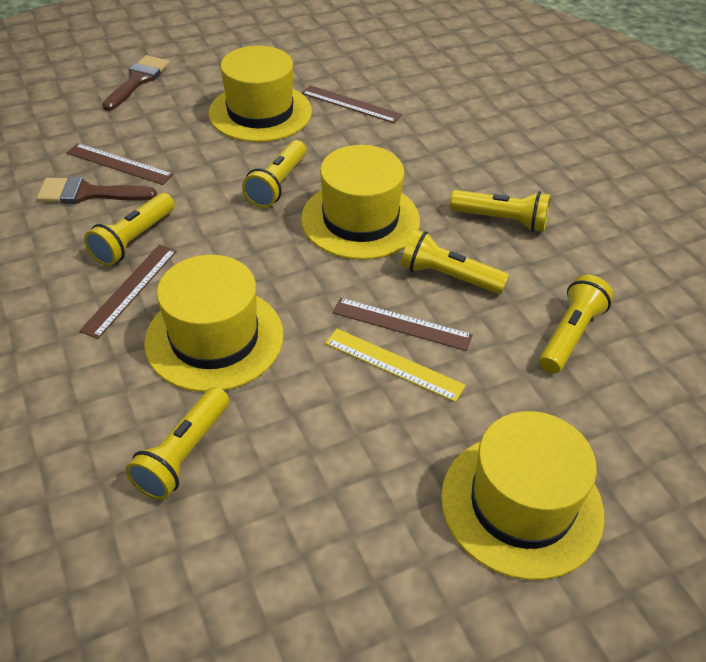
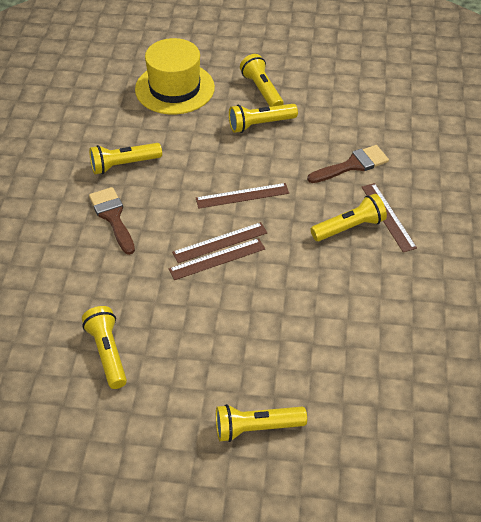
yellow hat: [144,255,283,392] [208,46,312,142] [301,145,420,260] [441,411,605,580] = 4 -> [135,38,215,115] = 1
yellow ruler: [325,329,466,402] = 1 -> none = 0

